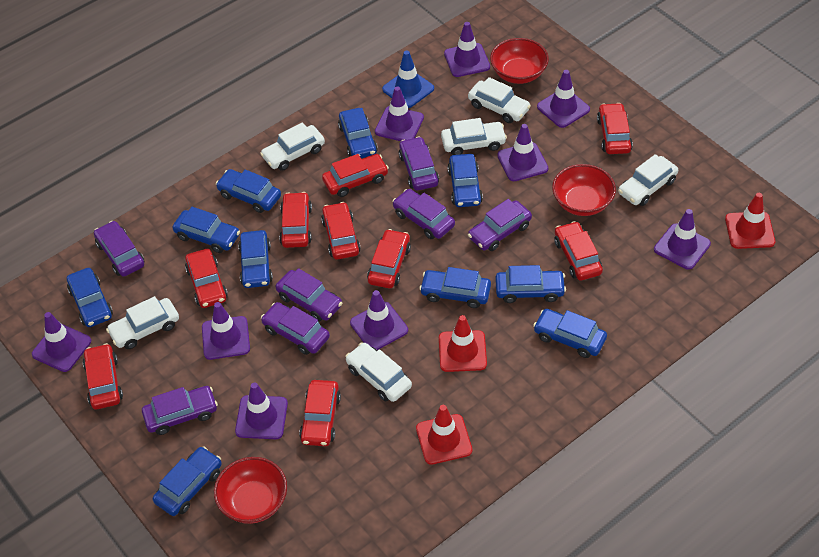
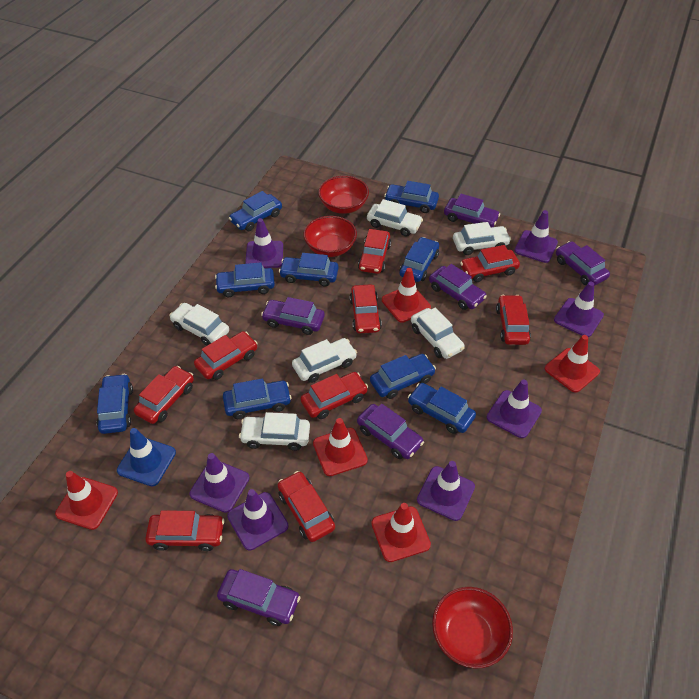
blue car: [67,268,113,327] [153,446,222,516] [172,207,240,253] [216,169,281,213] [238,230,273,288] [338,108,378,158] [419,267,491,308] [447,154,483,207] [495,265,566,303] [533,309,607,358] = 10 -> [97,374,133,434] [215,262,275,297] [223,378,292,419] [229,191,282,231] [279,253,338,287] [370,354,436,399] [384,181,439,213] [400,237,439,282] [408,383,476,434] = 9
purple car: [94,221,145,277] [142,386,218,435] [261,302,330,355] [275,268,342,322] [392,189,455,239] [399,136,439,191] [468,199,532,251] = 7 -> [217,569,301,626] [261,297,325,335] [357,404,424,459] [429,264,487,310] [444,194,500,228] [556,241,610,286] = 6
purple traffic cone: [32,312,91,372] [202,302,250,360] [235,382,288,439] [350,290,408,350] [375,86,424,141] [444,22,490,77] [497,124,548,181] [537,70,590,128] [654,209,711,270] = 9 -> [190,453,250,513] [227,489,288,550] [245,218,283,268] [417,461,475,521] [487,380,542,438] [514,210,558,263] [554,282,604,337] = 7
red traffic cone: [416,405,472,465] [439,315,487,372] [725,193,775,249] = 3 -> [55,471,118,530] [313,418,368,476] [371,503,431,562] [382,268,431,323] [545,335,600,393] = 5

